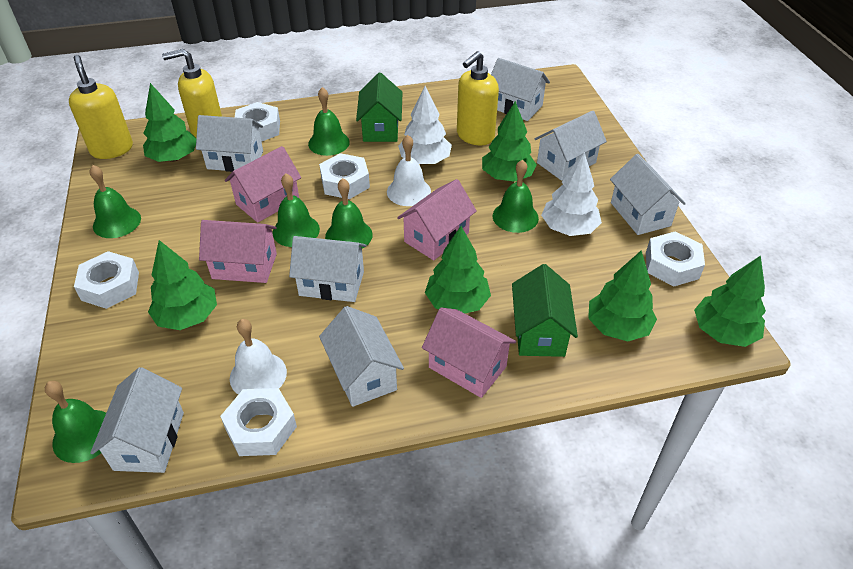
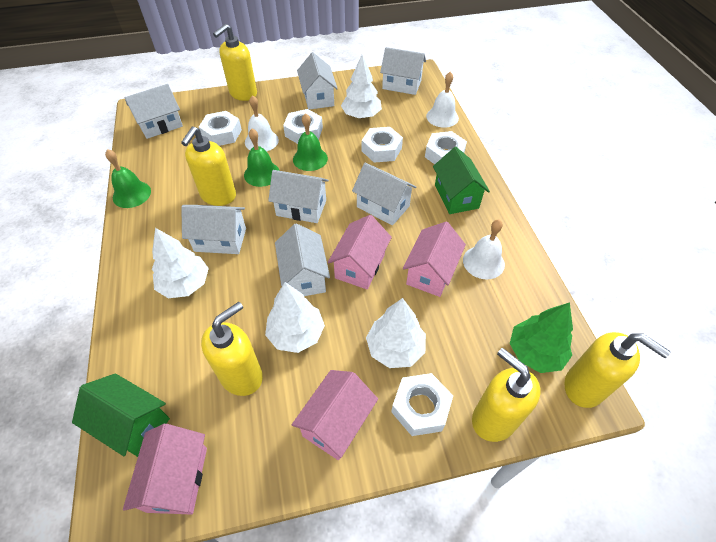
green bell: [45,381,106,463] [90,165,141,238] [273,174,320,247] [308,87,350,156] [325,178,373,249] [493,159,539,233] = 6 -> [105,149,151,208] [244,129,280,187] [293,113,328,171] = 3
green tree: [143,83,196,162] [148,240,217,330] [425,226,491,313] [482,101,537,182] [588,250,657,342] [694,255,766,347] = 6 -> [510,302,573,373] = 1
white bell: [230,319,287,395] [387,135,431,206] = 2 -> [245,95,279,152] [426,72,459,128] [463,220,505,279] = 3
white tree: [398,86,452,164] [541,152,602,236] = 2 -> [152,228,209,298] [265,282,325,353] [341,55,382,118] [366,298,426,368] = 4
yellow soap dispenser: [69,55,133,159] [162,49,222,138] [457,51,499,145] = 3 -> [181,127,236,206] [201,302,263,396] [213,24,257,101] [472,348,541,442] [565,332,671,408] = 5

